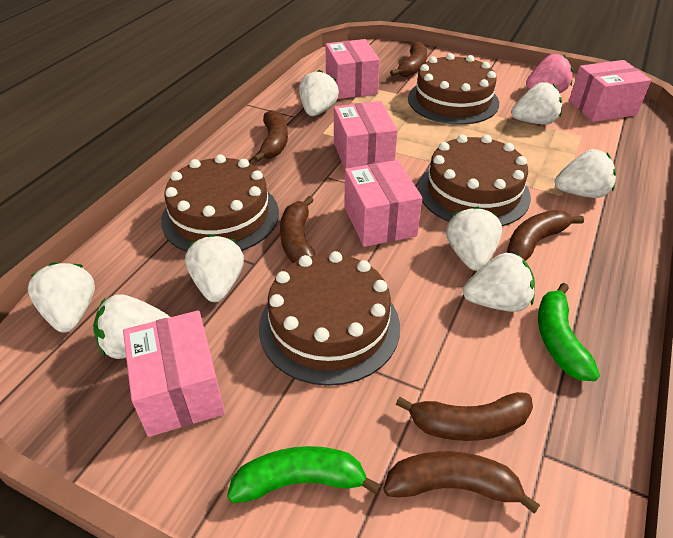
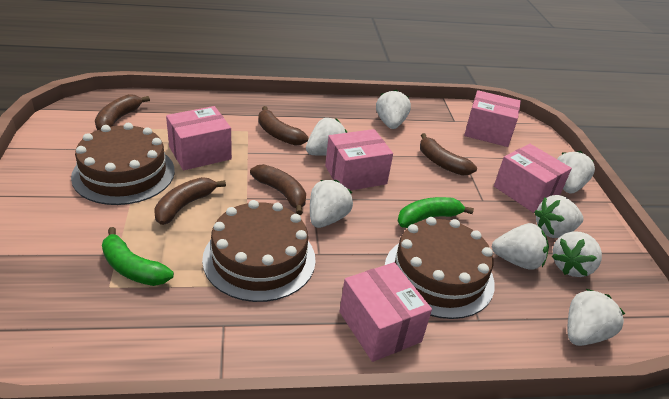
brown banana: [253,110,288,162] [280,196,316,263] [383,451,540,514] [390,42,427,77] [396,392,533,441] [507,210,584,261] = 6 -> [95,94,150,130] [154,177,226,225] [250,164,306,215] [258,106,308,146] [420,133,477,176] = 5
brown cake: [161,154,279,252] [259,251,400,386] [408,53,499,125] [418,134,531,226] = 4 -> [71,123,175,205] [202,200,316,302] [385,217,495,319] = 3
pink strawberry: [526,54,573,93] = 1 -> none = 0

